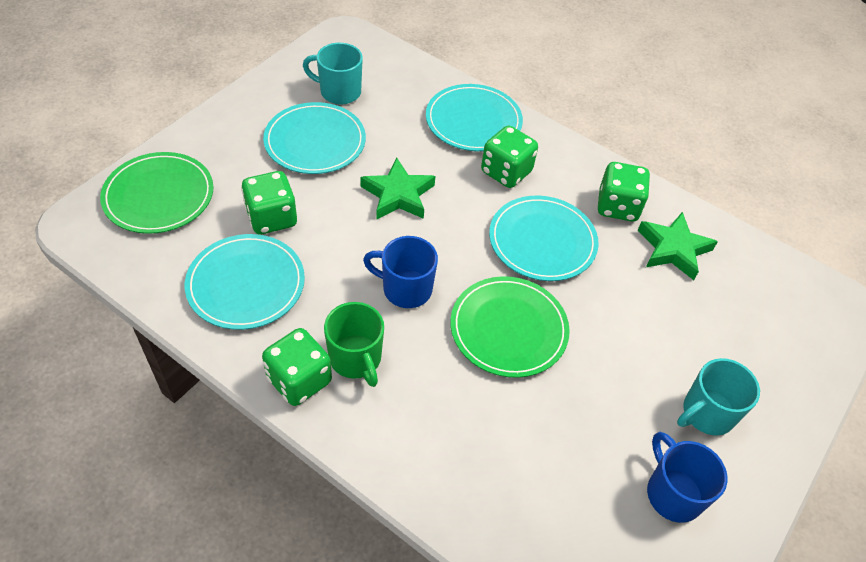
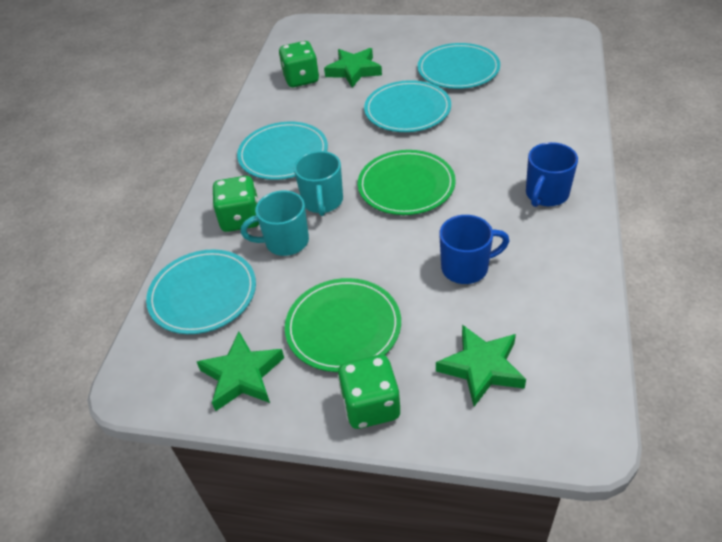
green dice: [241,171,297,234] [262,328,332,406] [481,126,538,188] [598,162,650,222] = 4 -> [212,176,259,232] [279,41,319,87] [337,355,400,429] = 3
green mug: [324,302,384,387] = 1 -> none = 0
green star: [360,158,435,220] [638,212,718,280] = 2 -> [197,332,284,411] [324,48,382,88] [436,325,526,407] = 3

